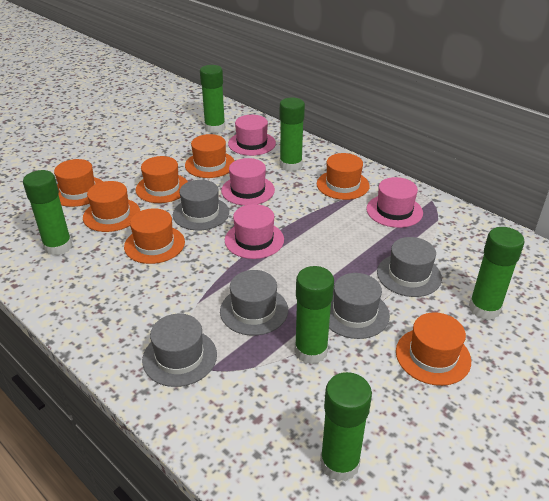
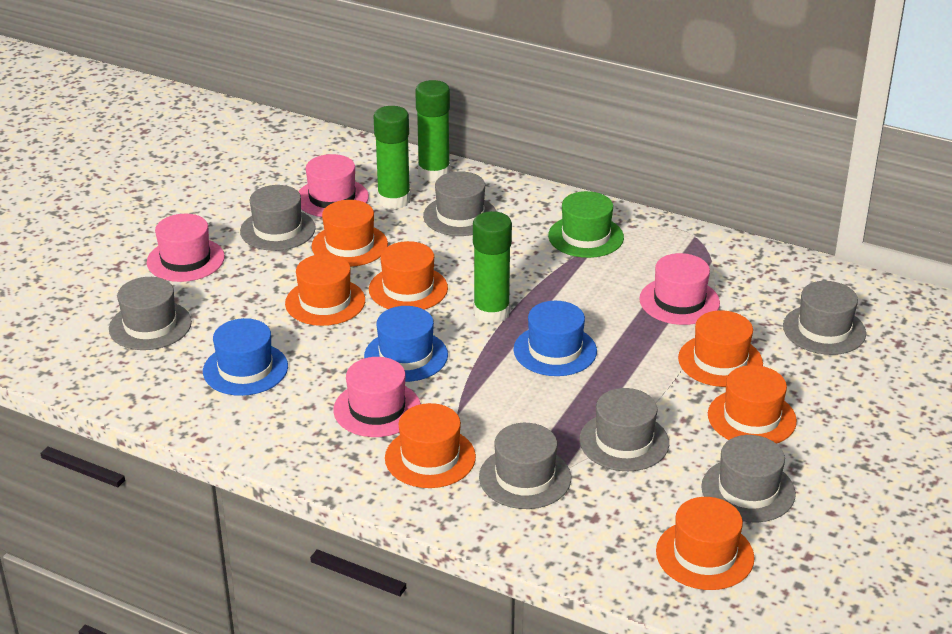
blue hat: none = 0 -> [203,318,288,396] [364,306,448,382] [513,301,597,376] = 3
green glue stick: [23,170,73,256] [200,65,225,133] [280,98,305,172] [295,266,334,364] [320,372,372,481] [469,227,524,320] = 6 -> [374,106,411,209] [415,80,450,181] [473,211,512,324] = 3
green hat: none = 0 -> [548,191,624,258] = 1
grey hat: [142,314,217,387] [173,180,229,231] [220,270,288,335] [329,273,390,339] [377,237,442,297] = 5 -> [109,277,192,350] [240,185,316,251] [423,171,497,236] [479,423,571,509] [579,388,669,471] [701,435,796,522] [783,281,866,355] = 7

